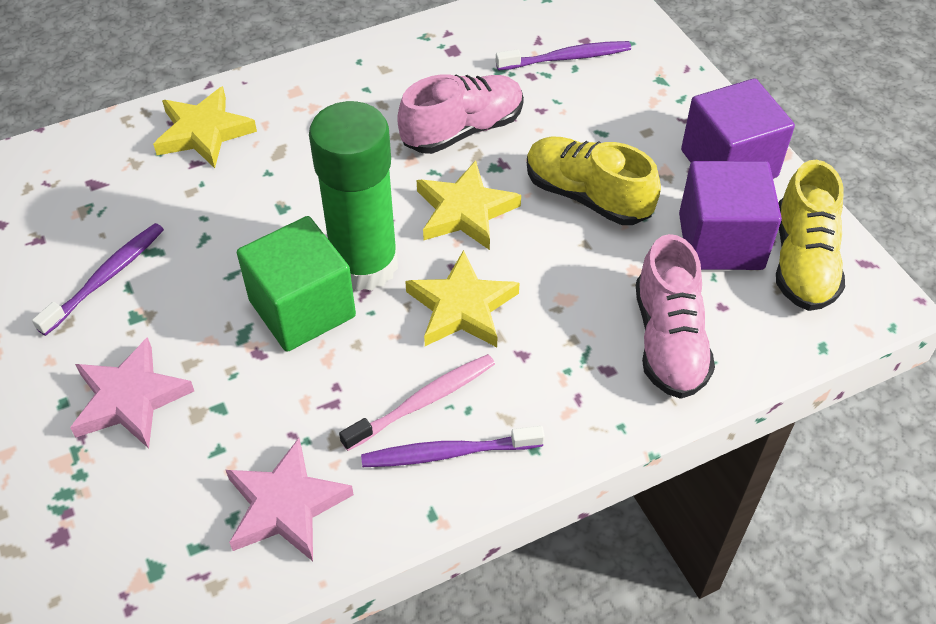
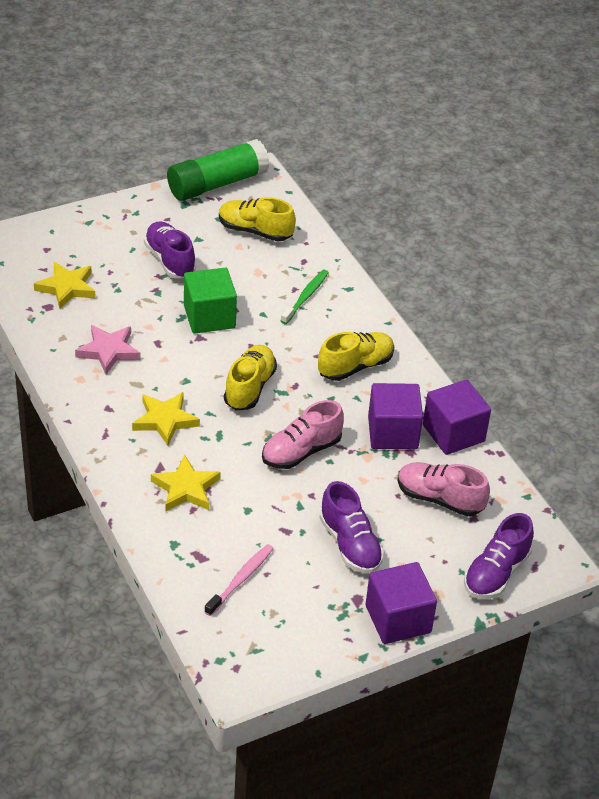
green toothbrush: none = 0 -> [281,270,329,324] = 1
pink star: [70,337,194,448] [226,438,354,561] = 2 -> [75,325,141,375] = 1
purple cube: [679,161,782,270] [681,78,795,179] = 2 -> [366,562,437,644] [368,383,423,449] [423,380,491,455] = 3
purple shoe: none = 0 -> [144,221,196,279] [319,481,384,573] [464,513,534,599] = 3
purple toothbrush: [32,223,164,336] [361,426,545,467] [496,41,631,71] = 3 -> none = 0
yellow shoe: [527,137,661,225] [776,160,845,311] = 2 -> [219,197,296,241] [224,345,277,410] [318,332,394,381] = 3

